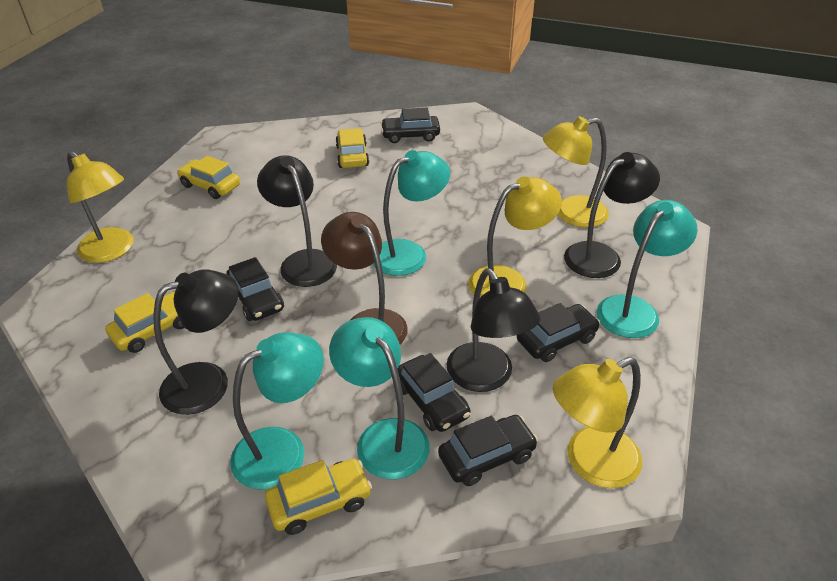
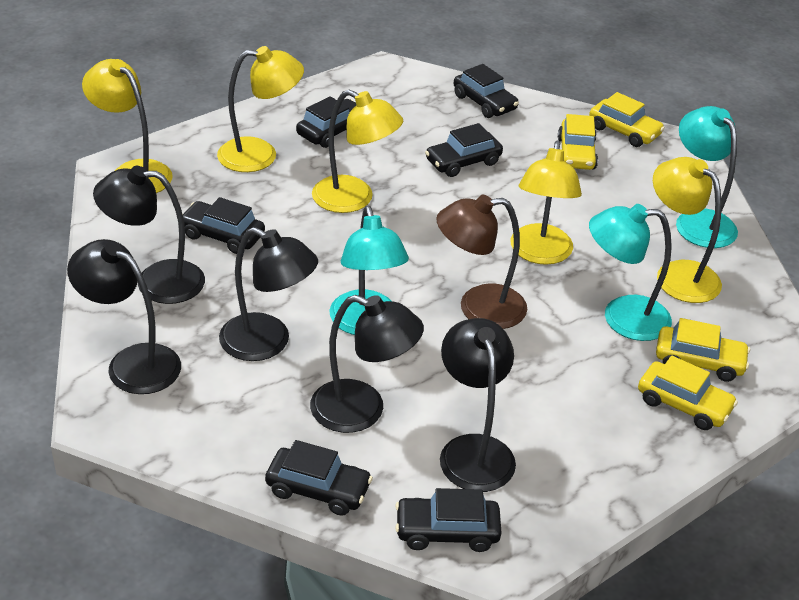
black car: [226,257,284,321] [381,108,440,143] [397,353,471,432] [438,415,538,486] [517,303,600,362] = 5 -> [183,197,265,254] [265,440,373,516] [296,96,356,148] [395,488,502,552] [425,123,503,177] [454,64,519,118] = 6
black lamp: [153,269,239,415] [257,155,337,287] [447,268,540,392] [564,152,660,278] = 4 -> [67,239,181,394] [93,166,205,304] [219,227,318,361] [310,295,424,433] [440,318,516,492] = 5
turquoise lamp: [230,332,324,490] [329,317,430,479] [373,150,450,276] [597,200,697,338] = 4 -> [329,206,409,335] [589,204,672,341] [676,106,738,248] = 3
yellow lamp: [67,151,134,263] [468,176,562,297] [543,117,609,228] [553,357,642,488] = 4 -> [82,59,173,193] [217,46,304,172] [312,90,403,213] [511,140,582,265] [653,157,722,303] = 5

